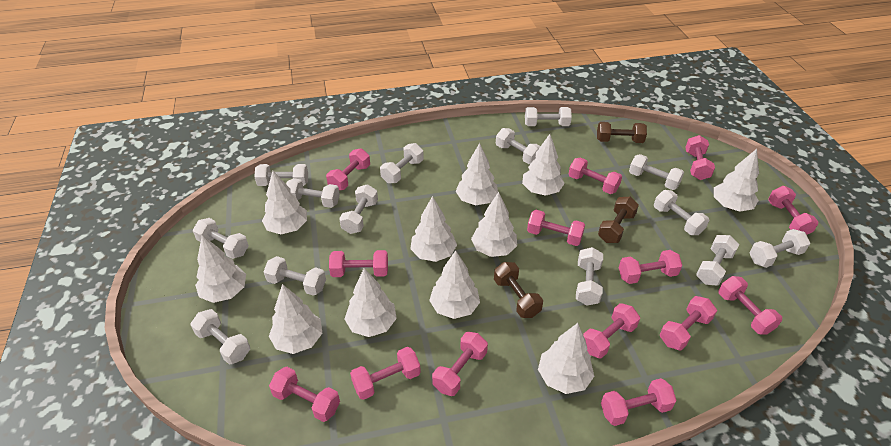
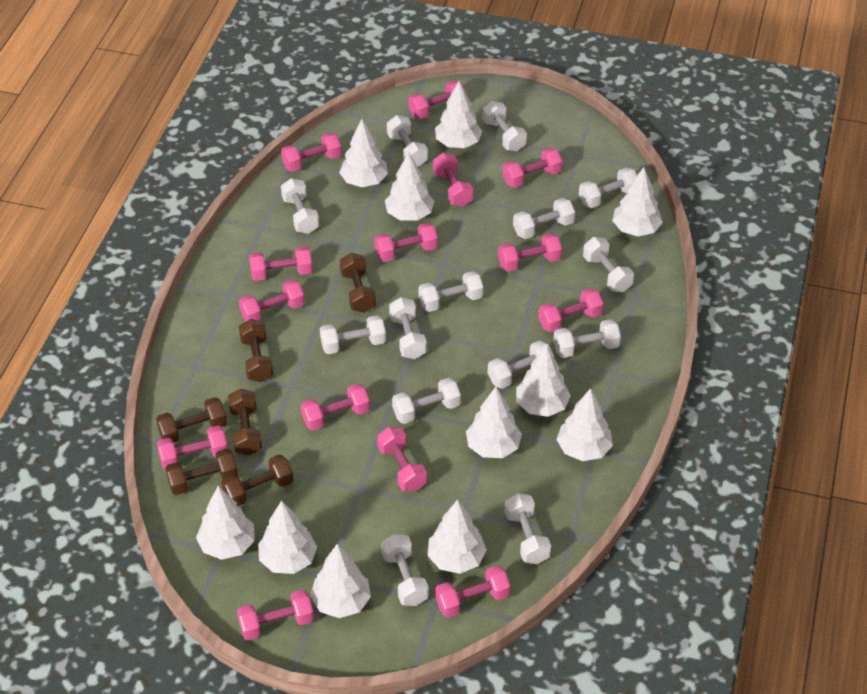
brown dumbbell: [494,262,543,318] [597,122,647,143] [598,197,639,243] = 3 -> [156,397,227,443] [165,449,238,495] [221,455,293,506] [228,389,262,456] [239,319,273,382] [340,253,376,313] = 6

